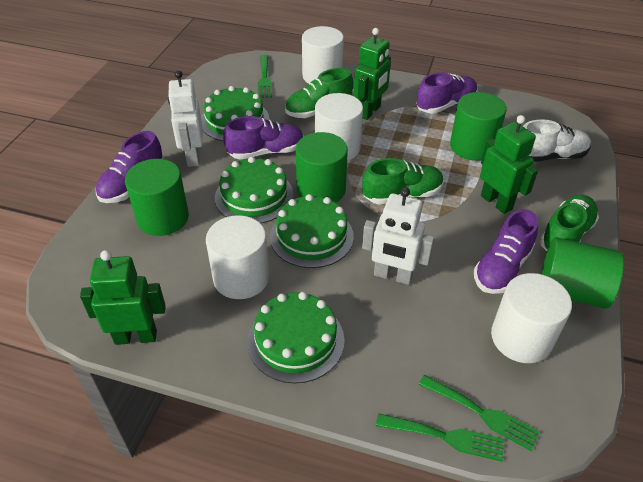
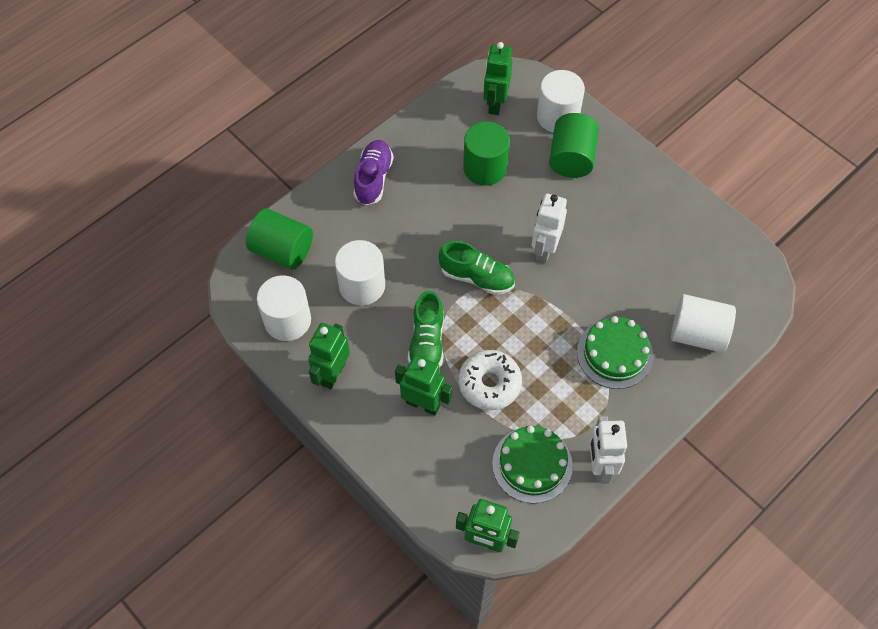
green cake: [201,86,270,141] [215,157,294,224] [247,292,344,384] [270,194,354,268] = 4 -> [492,426,573,504] [577,316,654,389] = 2
green cylinder: [125,159,189,236] [296,132,348,203] [450,92,507,161] [541,237,624,308] = 4 -> [246,208,313,270] [463,121,510,186] [549,113,599,178] = 3
green fork: [258,55,272,98] [376,413,504,462] [419,375,540,451] = 3 -> none = 0
green robot: [80,250,166,345] [354,28,391,120] [480,115,538,214] = 3 -> [308,323,350,389] [395,355,452,415] [456,499,520,552] [483,42,512,115] = 4
green shoe: [285,68,353,118] [362,158,444,205] [540,195,599,251] = 3 -> [408,291,444,368] [439,241,515,295] = 2
purple shoe: [96,131,163,203] [223,116,304,159] [416,72,478,114] [474,209,538,294] = 4 -> [354,140,393,205] = 1
white donut: none = 0 -> [459,350,522,410] = 1
white shoe: [523,119,591,162] = 1 -> none = 0

